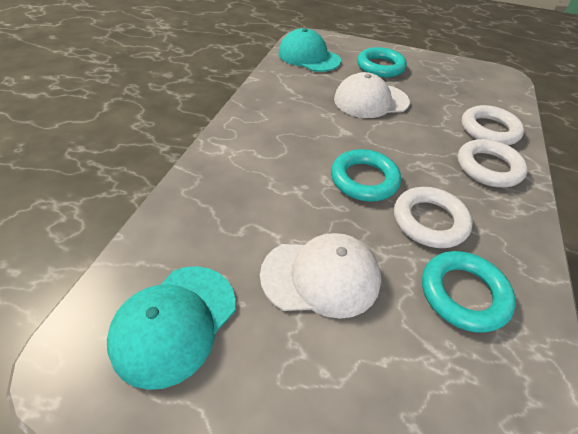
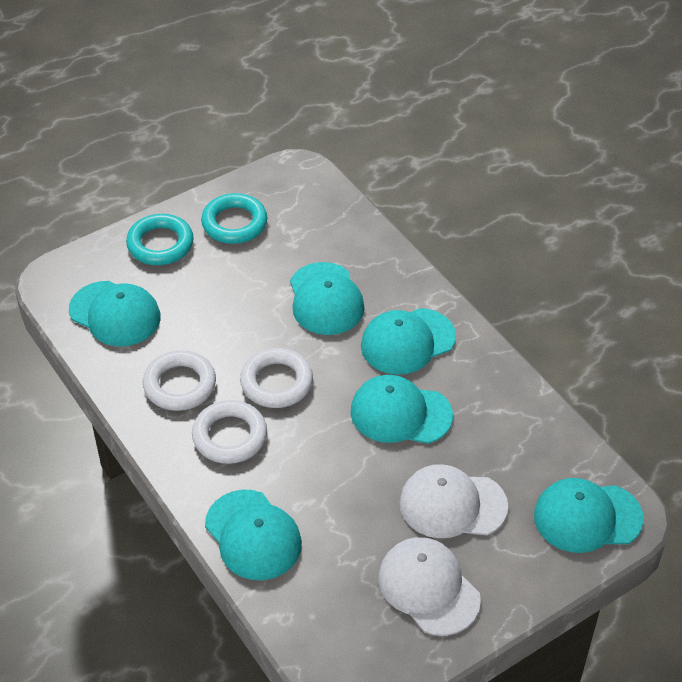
turquoise cap: [107,266,236,390] [278,28,341,72] = 2 -> [69,281,161,346] [205,490,302,580] [290,262,365,335] [351,375,453,444] [361,308,456,375] [534,478,644,553] = 6
turquoise ring: [331,149,401,201] [357,47,407,78] [422,251,516,333] = 3 -> [126,214,193,265] [201,193,267,244] = 2

